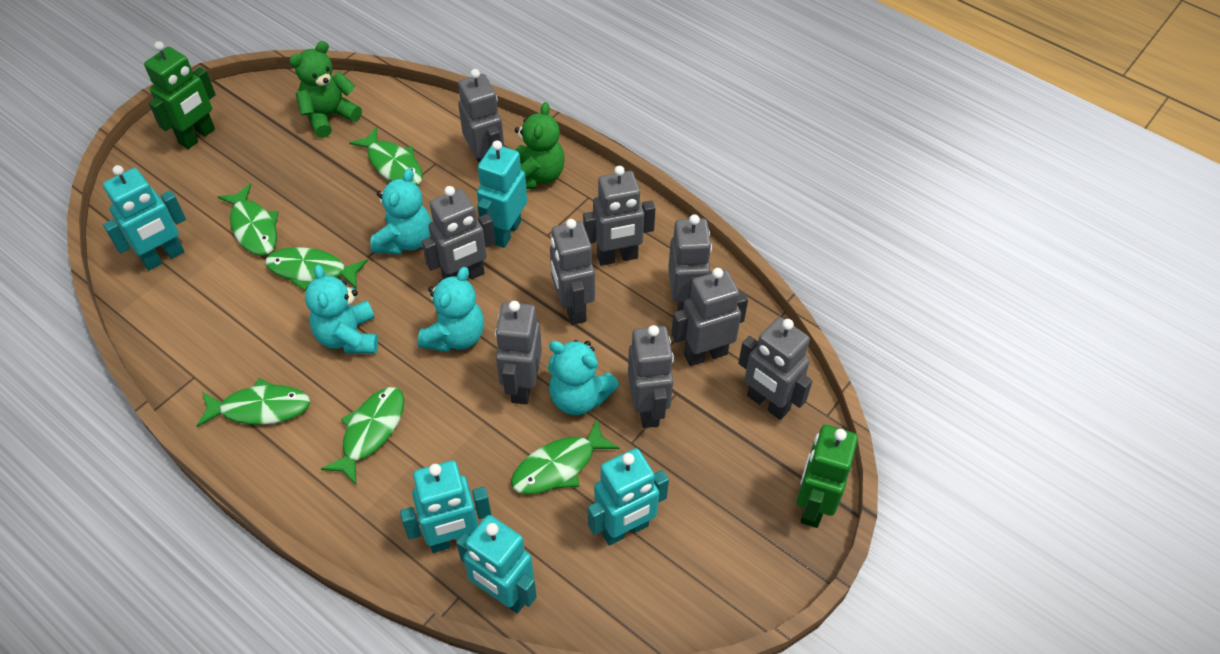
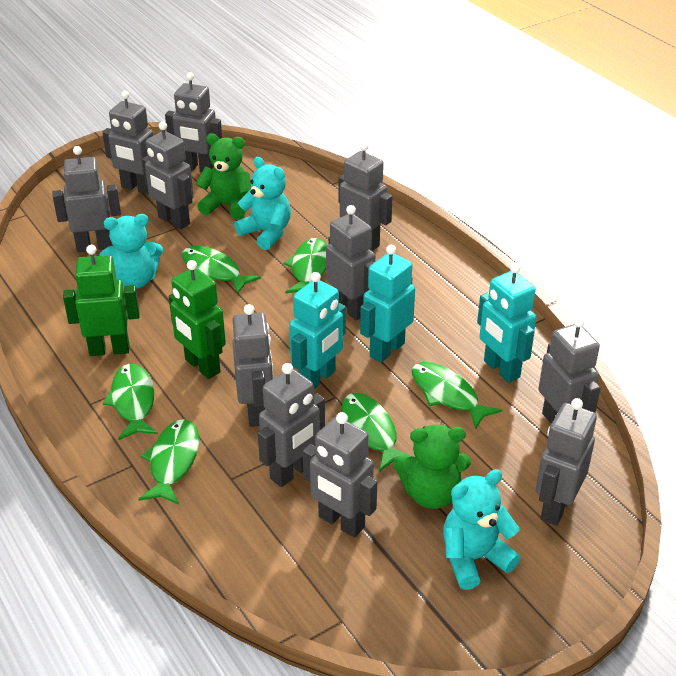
grey robot: [422,186,495,279] [458,69,504,162] [495,301,542,404] [550,219,595,325] [583,166,656,266] [628,325,674,428] [668,214,712,311] [671,268,748,366] [738,317,812,420] = 9 -> [53,146,121,252] [102,91,154,195] [142,121,193,229] [165,72,222,172] [232,304,274,427] [258,363,325,487] [303,412,377,538] [326,205,375,320] [339,142,393,251] [536,398,597,526] [538,317,601,423] = 11
turquoise robot: [103,165,186,270] [400,460,491,553] [456,515,537,613] [477,140,527,248] [588,448,669,546] = 5 -> [289,272,346,389] [360,245,415,363] [477,263,536,383] = 3
turquoise teddy bear: [305,265,378,354] [370,168,432,255] [418,267,484,352] [548,340,619,415] = 4 -> [100,214,163,289] [234,157,291,250] [443,469,520,590] = 3

